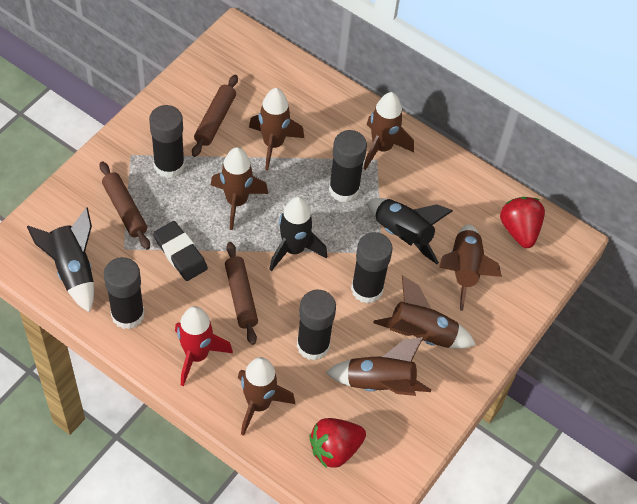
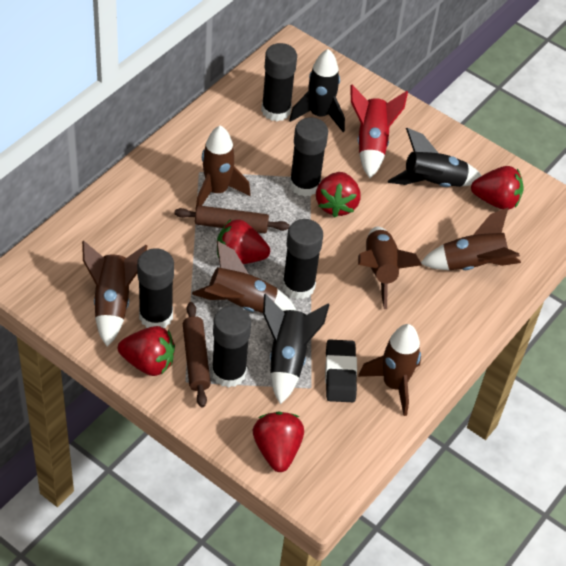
brown rocket: [211,147,268,230] [238,357,295,436] [249,88,304,170] [325,337,431,396] [363,92,414,170] [373,276,476,349] [439,224,502,311] = 7 -> [82,241,147,347] [192,241,297,313] [195,125,251,210] [358,227,422,309] [358,324,421,416] [421,208,521,270] = 6
brown rolling pin: [100,161,150,249] [192,75,238,157] [225,242,258,345] = 3 -> [174,205,289,233] [183,302,211,408] = 2
red strawberry: [309,418,366,468] [500,197,545,248] = 2 -> [118,326,175,376] [217,219,270,264] [253,412,304,472] [316,172,361,218] [471,166,524,210] = 5

